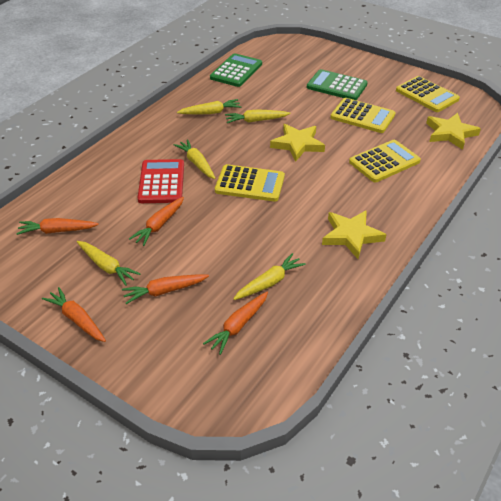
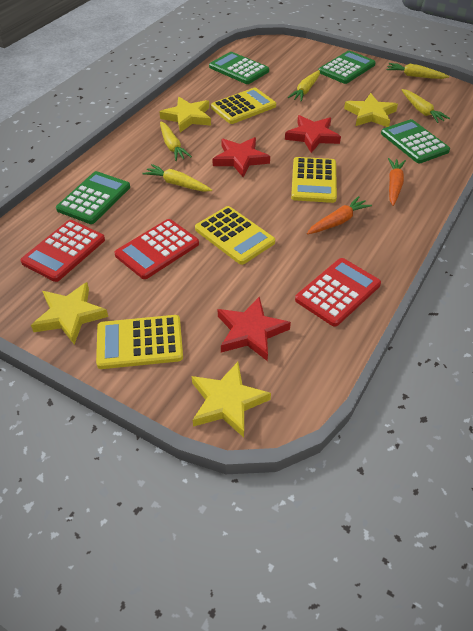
green calculator: [210,53,262,87] [307,69,367,100] = 2 -> [56,171,130,224] [209,52,269,84] [319,51,376,84] [381,119,450,163] = 4
orange carrot: [16,218,99,235] [42,287,106,342] [122,274,209,304] [129,197,184,246] [203,292,268,355] = 5 -> [307,196,372,234] [388,158,406,206] = 2
red calculator: [137,159,184,203] = 1 -> [20,220,105,282] [114,219,199,279] [295,258,381,327] = 3
red star: none = 0 -> [212,137,270,177] [218,297,291,361] [285,115,341,153] = 3
yellow star: [270,124,325,162] [322,210,387,259] [426,113,481,150] = 3 -> [31,282,108,345] [160,97,211,132] [192,362,271,438] [344,93,398,127] = 4

